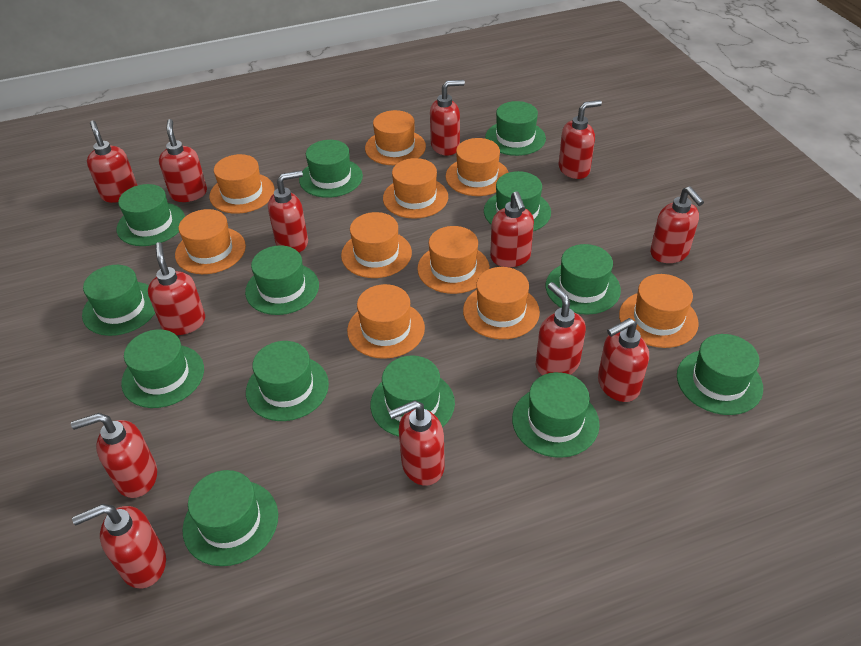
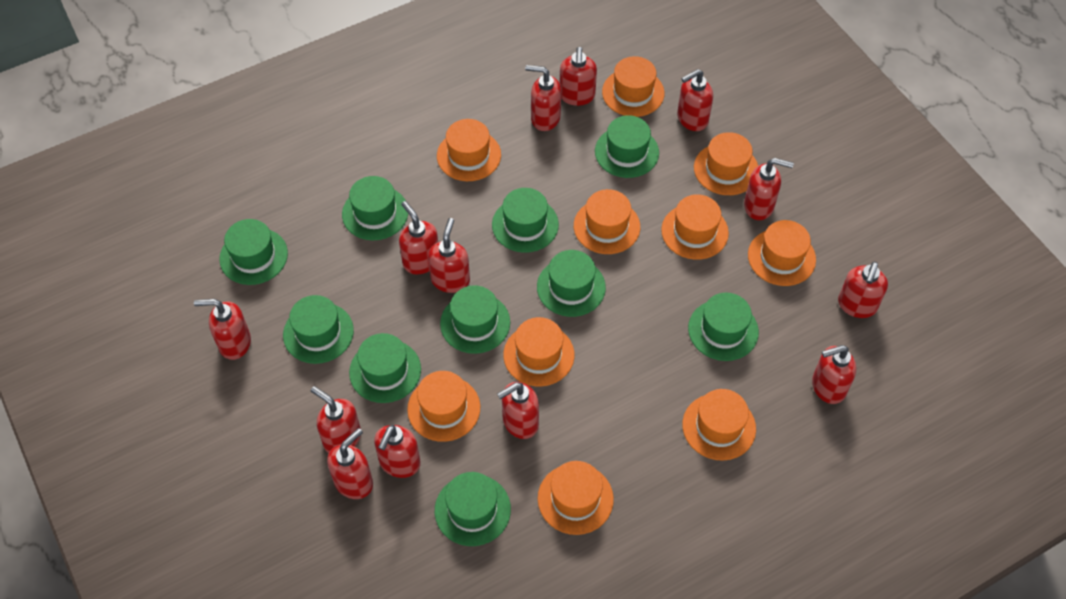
green hat: [82,265,155,336] [117,184,185,246] [121,329,204,408] [182,470,278,566] [245,245,319,315] [246,341,329,421] [299,140,363,198] [371,355,455,437] [484,171,551,231] [485,101,546,156] [512,372,600,458] [546,244,621,315] [677,334,763,415] = 13 -> [219,219,288,285] [283,295,354,364] [342,176,408,240] [349,333,421,403] [435,472,511,546] [440,285,510,354] [492,188,559,253] [537,250,606,317] [595,115,659,178] [688,293,759,361] = 10

